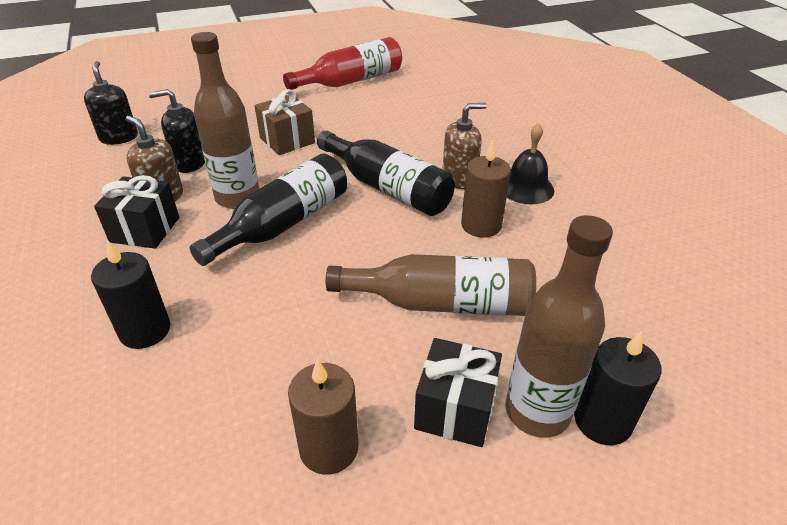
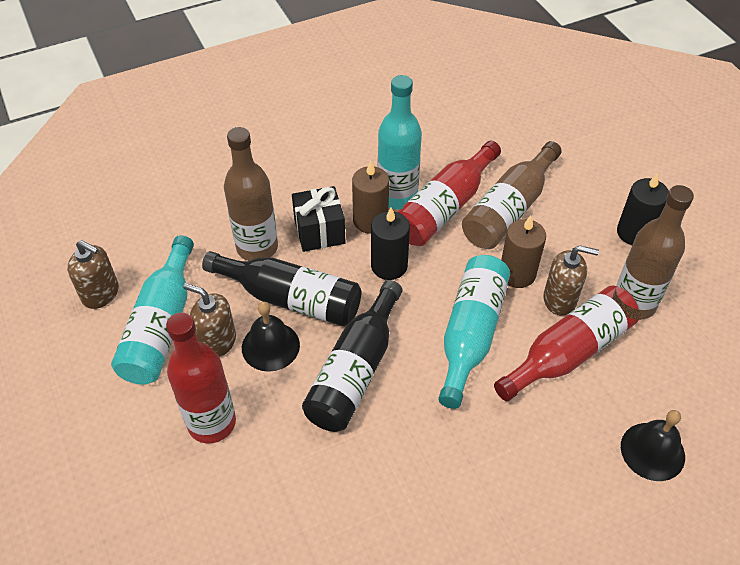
black bell: [507,123,554,204] = 1 -> [242,301,300,372] [621,410,685,481] = 2
black gift: [94,175,179,249] [414,338,502,447] = 2 -> [292,186,346,252] = 1
black soap dispenser: [84,61,138,145] [149,89,205,173] = 2 -> none = 0
brown gift: [254,89,315,155] = 1 -> none = 0
brown soap dispenser: [126,116,183,201] [442,103,487,189] = 2 -> [67,240,119,309] [183,283,236,357] [543,245,599,315] = 3
red bottle: [283,37,402,90] = 1 -> [166,312,236,443] [398,141,501,246] [494,286,640,401] = 3
turquoise bottle: none = 0 -> [111,235,194,384] [378,75,422,209] [438,255,510,409] = 3

